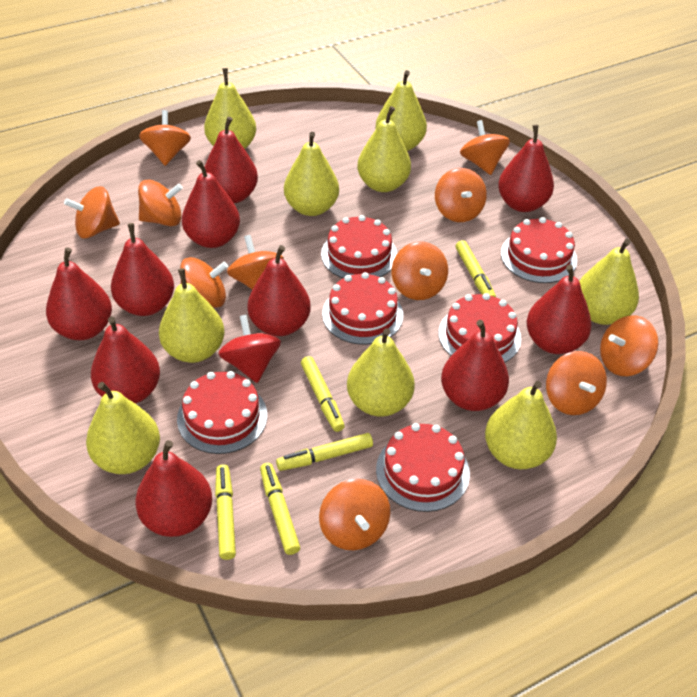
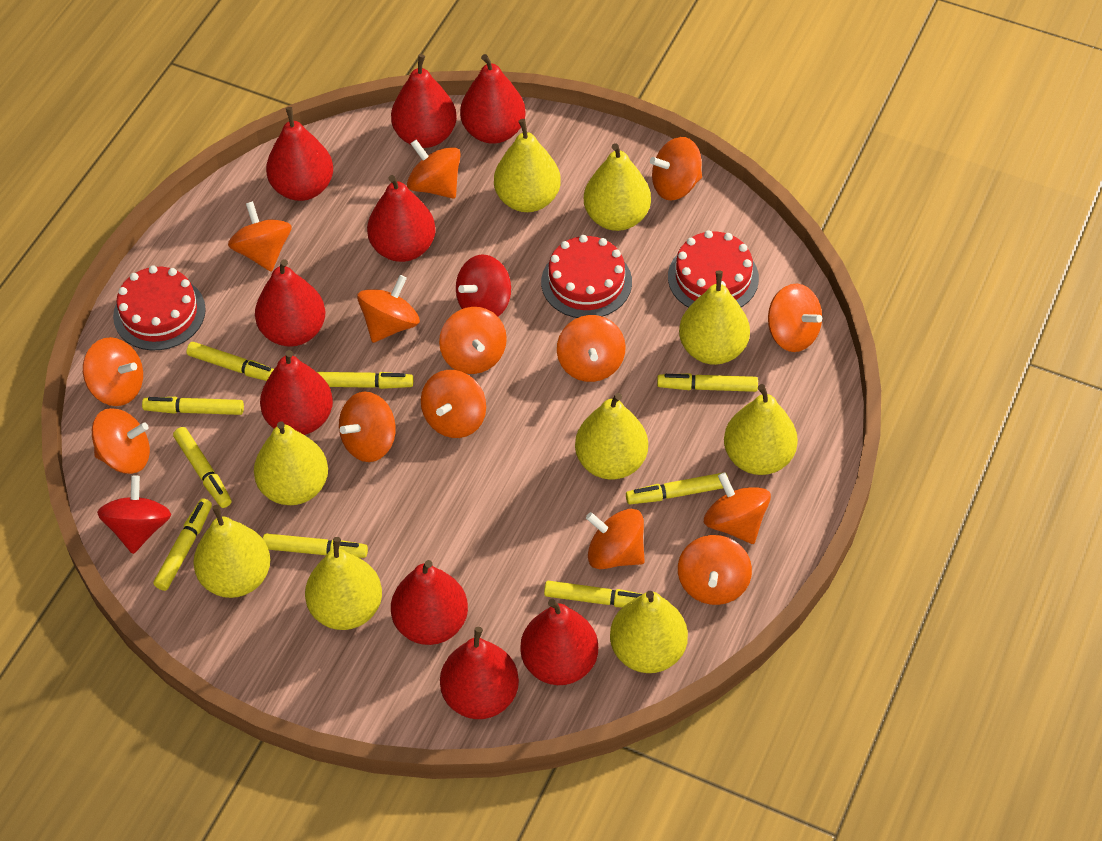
orange spinning top: [64,186,120,238] [138,179,183,226] [139,110,191,166] [180,257,228,308] [227,235,284,290] [319,479,390,550] [392,242,448,300] [435,168,487,222] [460,120,510,175] [546,351,607,415] [600,315,658,376] = 11 -> [83,337,143,406] [92,408,150,474] [228,201,292,272] [339,392,396,462] [357,275,420,343] [407,140,461,199] [421,370,486,438] [439,307,507,374] [557,315,626,382] [586,509,645,569] [650,137,702,200] [678,535,752,605] [704,472,771,544] [768,284,822,352] = 14
red cake: [177,371,267,454] [321,215,397,278] [322,272,403,345] [376,423,470,512] [439,293,521,363] [501,217,577,283] = 6 -> [113,266,206,350] [541,235,632,318] [668,230,759,308] = 3
red pear: [46,247,112,340] [91,316,160,404] [111,223,174,316] [135,440,212,537] [182,160,240,248] [205,117,258,203] [248,245,311,336] [441,320,509,411] [498,125,554,212] [526,265,591,354] = 10 -> [255,259,325,347] [260,350,333,435] [266,107,333,201] [367,175,436,262] [391,54,457,148] [391,560,468,645] [440,627,519,719] [460,54,526,144] [520,599,598,685] = 9
red spinning top: [219,315,281,383] = 1 -> [97,475,171,554] [456,254,511,317] = 2
yellow marker: [215,464,236,560] [260,463,300,555] [276,433,373,471] [301,356,345,432] [456,240,496,297] = 5 -> [142,397,244,415] [153,498,212,591] [173,427,231,508] [186,342,274,381] [263,533,368,558] [317,372,413,389] [544,581,642,607] [626,472,728,504] [657,373,758,392] = 9

